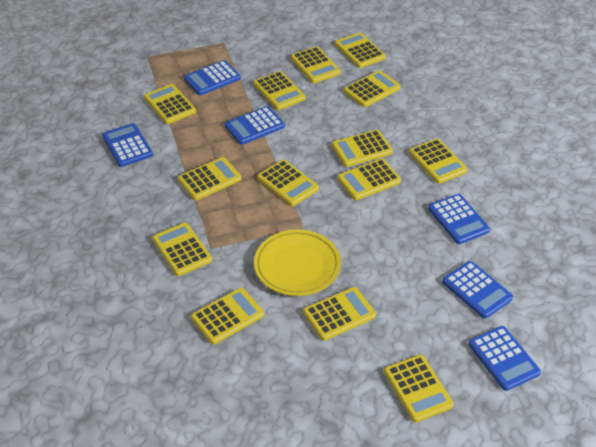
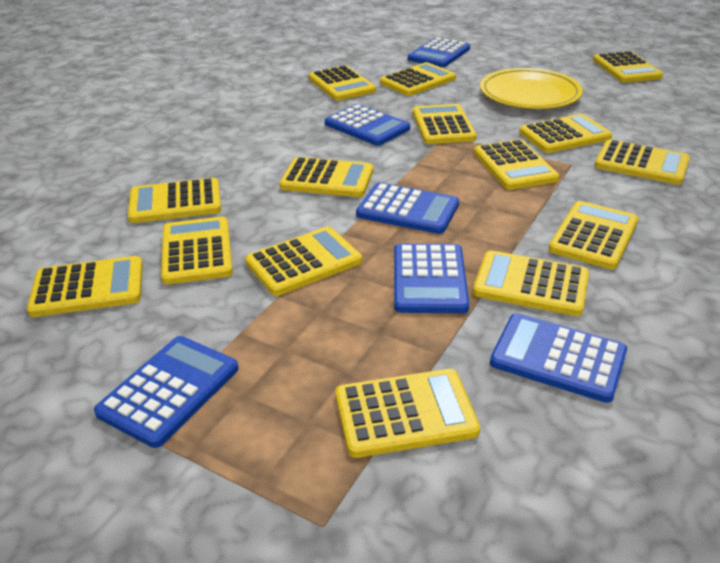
yellow calculator: [144,84,196,124] [152,223,212,276] [178,157,242,200] [191,288,264,344] [253,71,306,110] [257,160,319,206] [291,46,341,83] [303,287,376,341] [332,130,393,167] [335,32,386,68] [337,159,401,200] [344,70,401,107] [384,355,454,422] [409,139,468,184] = 14 -> [27,256,143,317] [128,178,221,223] [161,217,233,284] [245,227,362,296] [280,157,373,197] [309,65,376,101] [335,369,480,458] [380,62,456,96] [413,104,477,144] [473,250,589,316] [474,139,559,190] [519,114,612,153] [549,201,638,269] [593,51,663,83] [595,139,690,185] = 15

